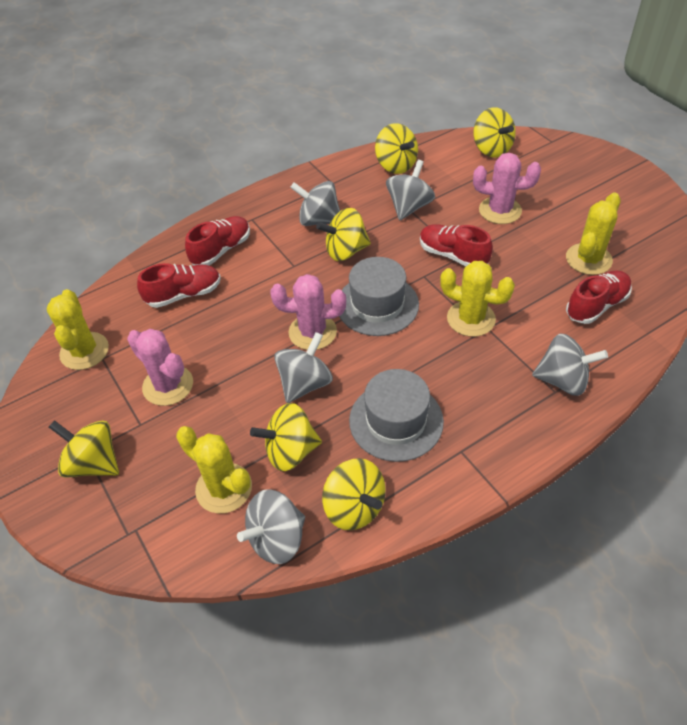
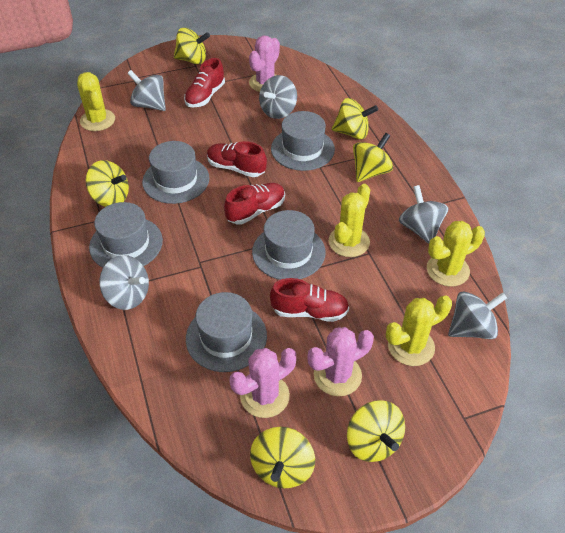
grey hat: [339,257,419,336] [349,369,444,462] = 2 -> [89,202,163,268] [142,141,209,204] [186,292,267,372] [252,210,326,280] [271,111,335,171] = 5

